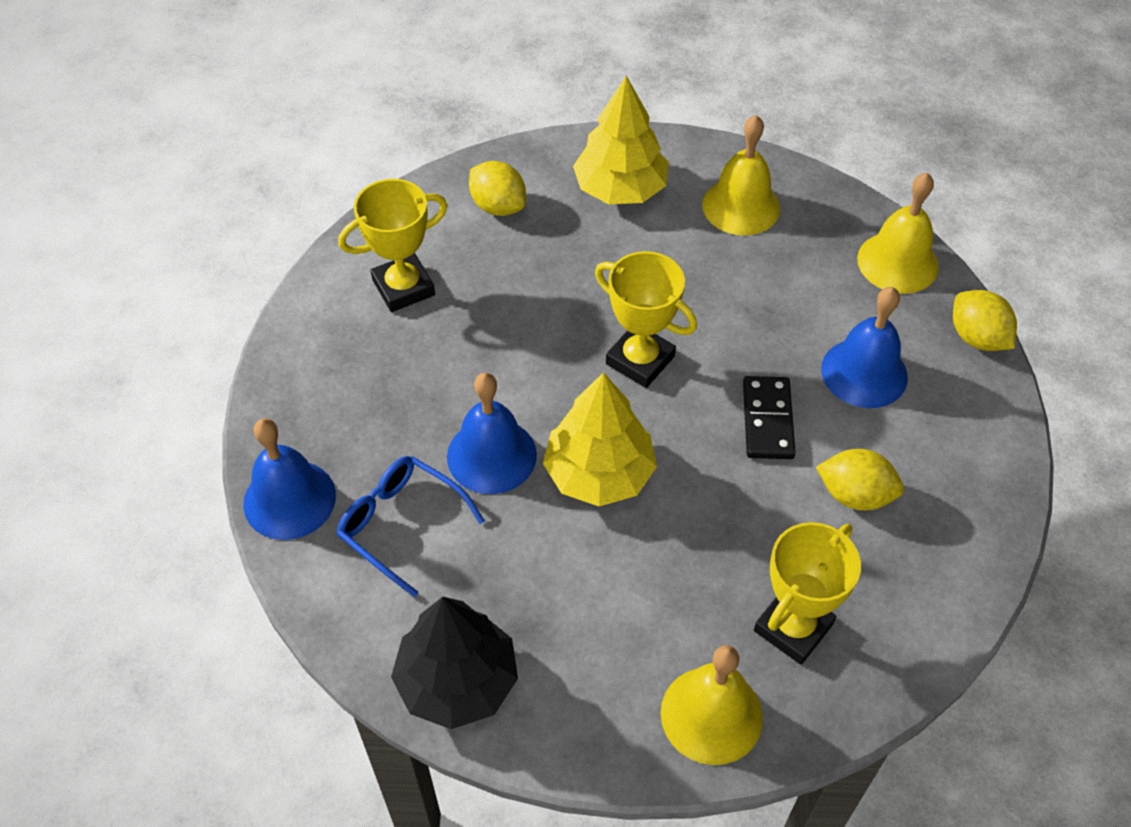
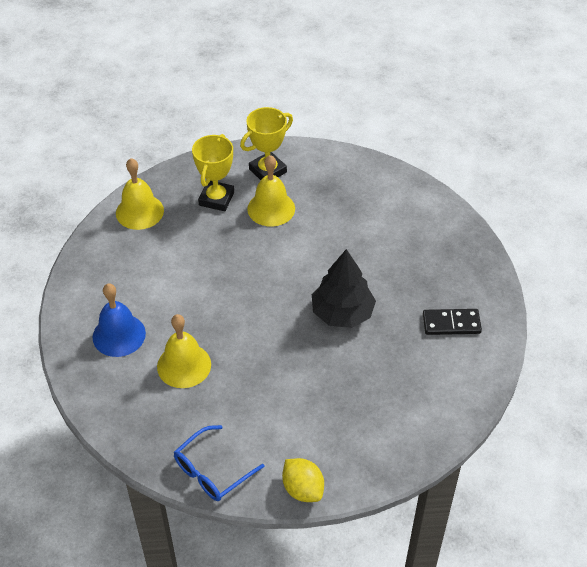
blue bell: [243,419,336,540] [447,373,537,494] [821,287,908,408] = 3 -> [93,283,146,357] = 1
yellow lemon: [469,161,526,216] [816,449,904,510] [953,290,1017,351] = 3 -> [282,458,324,502] = 1
yellow tree: [543,372,657,507] [573,76,669,204] = 2 -> none = 0
yellow trophy: [338,179,448,312] [595,251,697,388] [754,522,861,665] = 3 -> [192,134,234,211] [240,107,293,180] = 2

